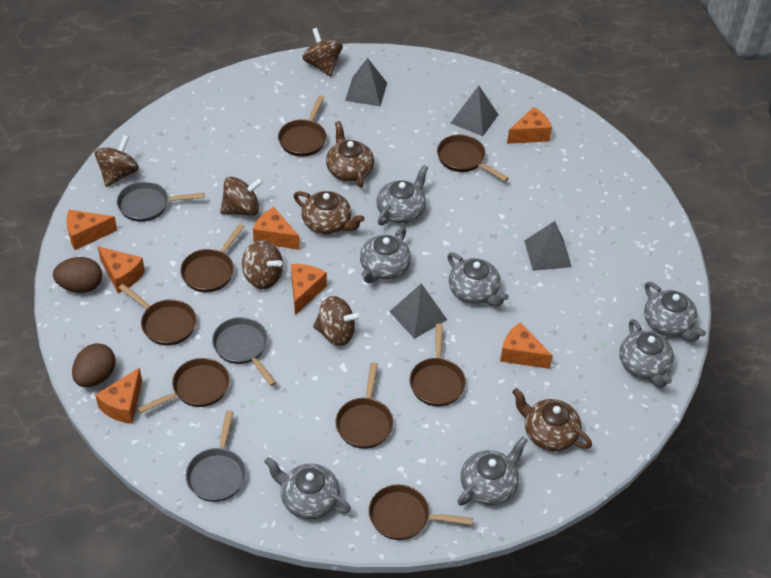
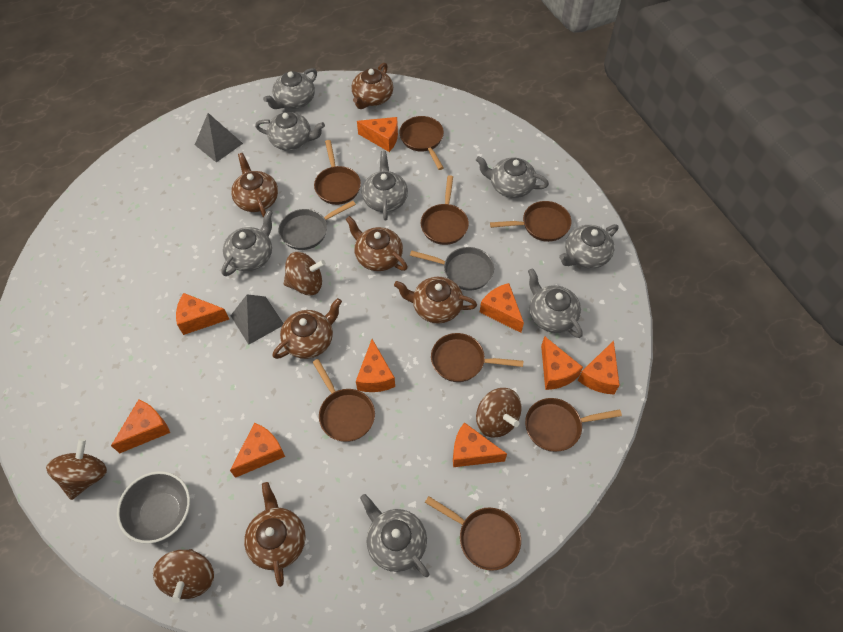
brown egg: [53,257,102,293] [72,343,116,387] = 2 -> none = 0
brown spinning top: [95,135,139,187] [220,177,263,216] [242,240,283,289] [302,28,343,77] [313,296,362,346] = 5 -> [46,438,107,500] [153,549,214,603] [284,252,326,295] [476,388,522,438] = 4
brown teapot: [294,191,365,234] [326,121,374,187] [512,388,592,451] = 3 -> [231,153,278,218] [244,482,305,587] [273,298,342,359] [346,216,408,271] [351,63,393,109] [394,277,477,324] = 6
grey bowl: none = 0 -> [117,471,190,544] = 1
grey pan: [117,181,205,222] [186,410,246,502] [212,317,276,386] = 3 -> [279,201,356,250] [410,247,494,291] = 2
grey pyramid: [345,58,387,107] [389,283,447,339] [450,85,499,136] [524,221,572,271] = 4 -> [195,113,243,162] [230,294,283,345] = 2
grey teapot: [264,457,351,519] [360,227,411,283] [376,165,428,225] [447,252,509,306] [457,437,528,506] [619,319,674,388] [644,282,706,342] = 7 -> [221,210,273,276] [255,112,325,151] [263,68,317,109] [360,494,429,577] [362,151,408,221] [476,156,549,198] [528,268,583,338] [559,224,618,269] = 8
orange cheese: [66,210,117,250] [95,368,142,424] [97,246,145,293] [253,207,300,250] [291,264,327,315] [500,322,553,369] [507,107,552,144] = 7 -> [111,400,170,453] [176,293,229,335] [230,423,285,478] [356,339,395,392] [357,117,398,152] [453,422,507,467] [480,283,524,333] [541,336,583,390] [578,341,620,394] = 9

